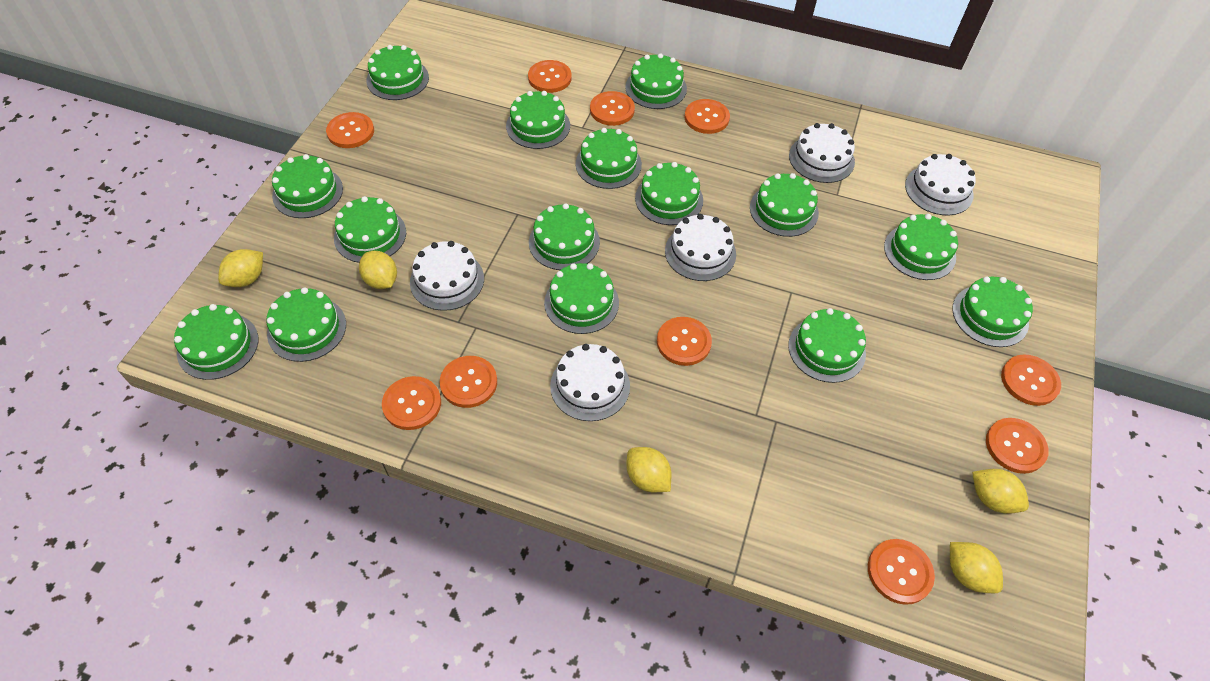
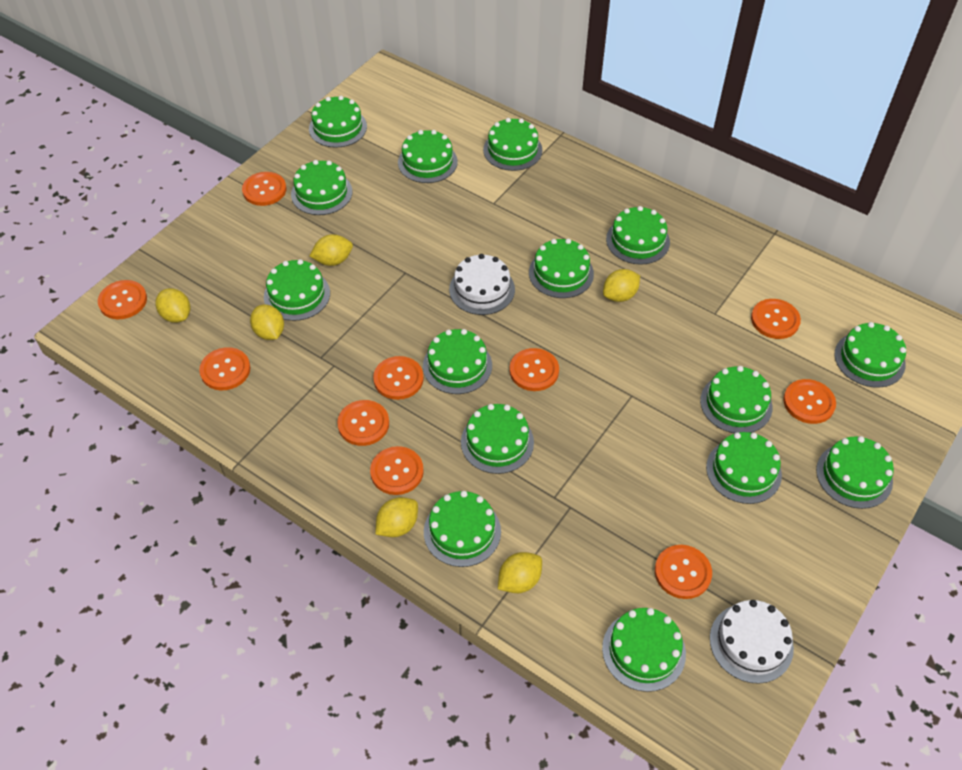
white cake: [410,241,484,311] [550,344,630,421] [665,214,736,281] [789,123,855,183] [905,154,976,215] = 5 -> [449,254,515,315] [710,600,794,684] = 2
yellow lemon: [218,249,263,287] [359,251,397,289] [626,447,672,492] [950,542,1003,593] [972,469,1029,514] = 5 -> [155,288,190,323] [250,304,284,340] [310,234,353,266] [375,497,418,537] [498,552,542,593] [603,269,640,302] = 6

